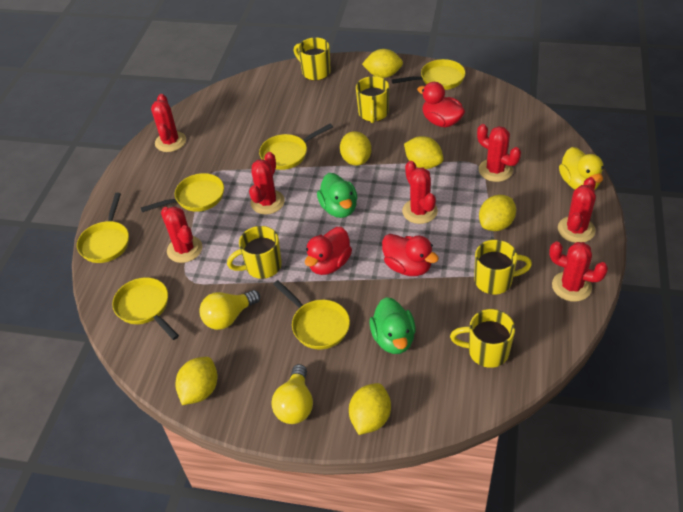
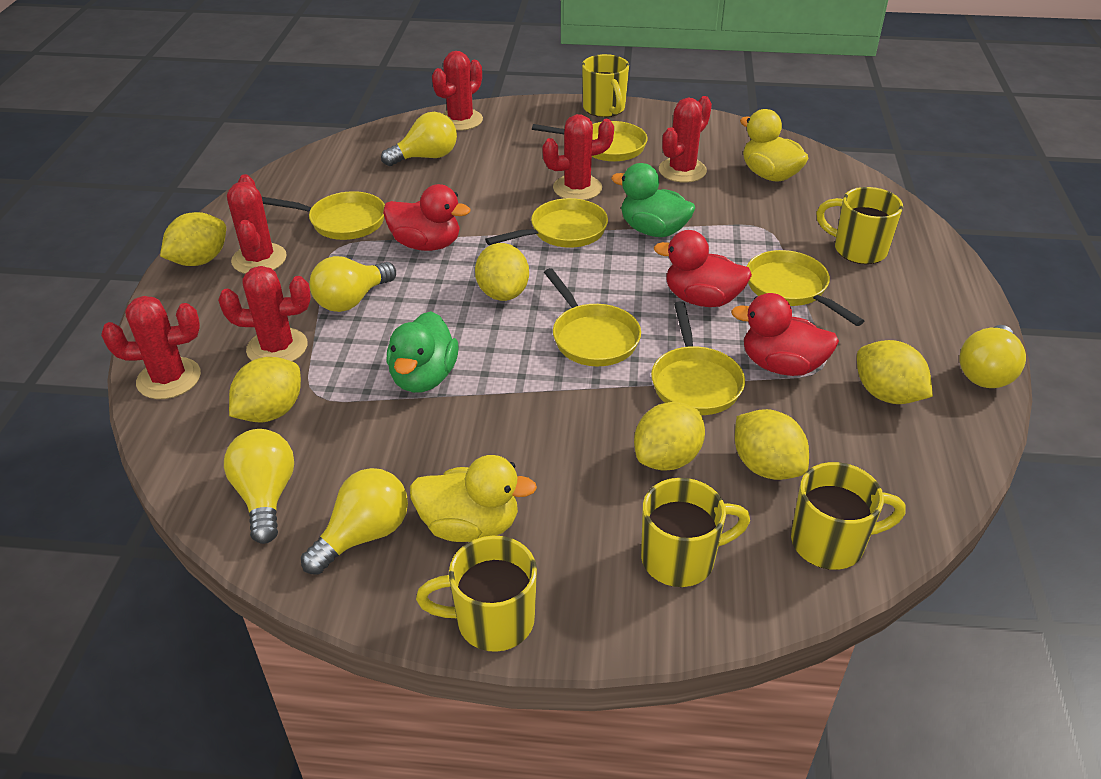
red cactus: [151,94,186,152] [161,206,203,263] [249,152,285,214] [402,161,438,224] [477,124,521,182] [549,241,608,302] [558,177,596,243] = 7 -> [101,296,201,399] [218,266,311,362] [227,174,287,274] [432,51,483,131] [542,114,614,200] [659,96,712,183] = 6
yellow duck: [559,147,604,190] = 1 -> [410,455,537,542] [740,109,808,182] = 2
yellow light bulb: [199,290,260,330] [271,364,313,424] = 2 -> [224,429,294,544] [301,468,408,575] [309,256,396,312] [381,112,457,166] [959,325,1026,388] = 5

